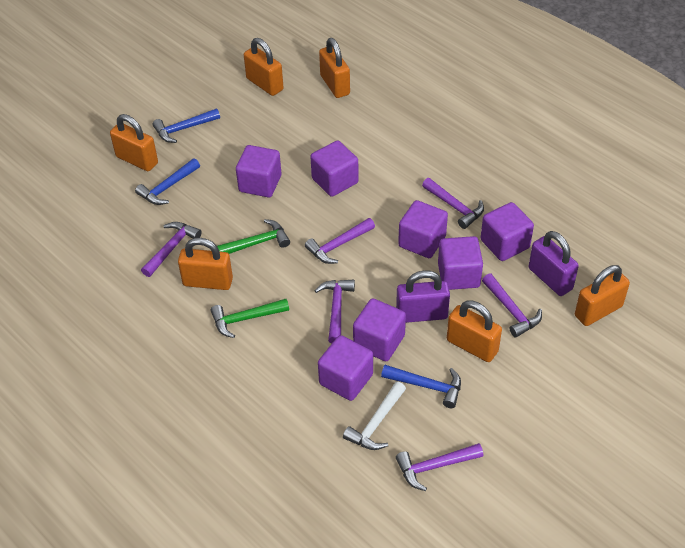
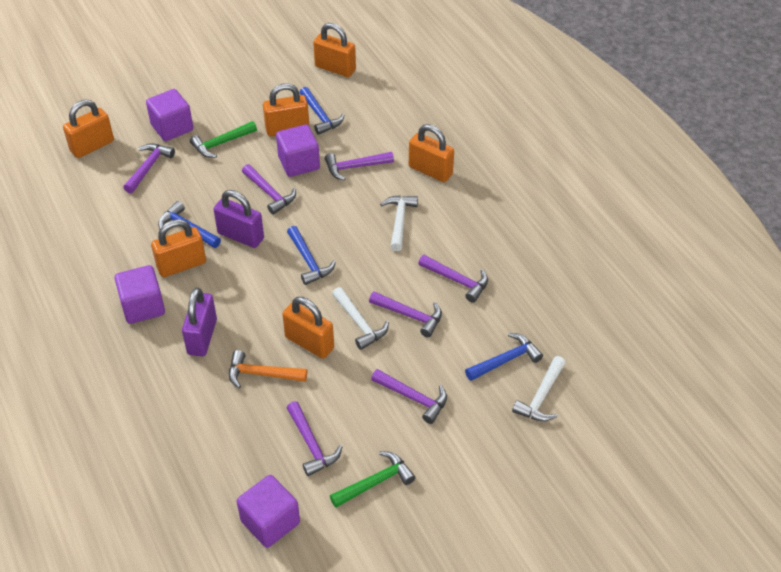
blue hammer: [135,158,200,205] [153,109,220,143] [381,365,461,408] = 3 -> [158,201,221,248] [287,226,336,285] [300,87,345,135] [465,333,543,381] = 4
orange hammer: none = 0 -> [229,350,307,389] = 1
purple cube: [236,145,281,197] [310,140,359,197] [318,335,373,401] [353,298,406,361] [398,200,448,258] [438,236,483,290] [481,202,534,261] = 7 -> [114,265,165,324] [146,89,193,141] [237,475,300,548] [276,124,320,177] = 4
purple hammer: [141,222,202,277] [305,218,375,264] [314,279,355,344] [396,443,483,491] [422,178,484,229] [482,273,542,338] = 6 -> [123,144,175,193] [242,164,296,215] [287,401,342,476] [325,152,394,181] [369,291,442,338] [371,369,447,424] [418,255,488,303] = 7
white hammer: [343,382,406,450] = 1 -> [332,287,389,350] [380,195,418,251] [512,356,566,422] = 3

